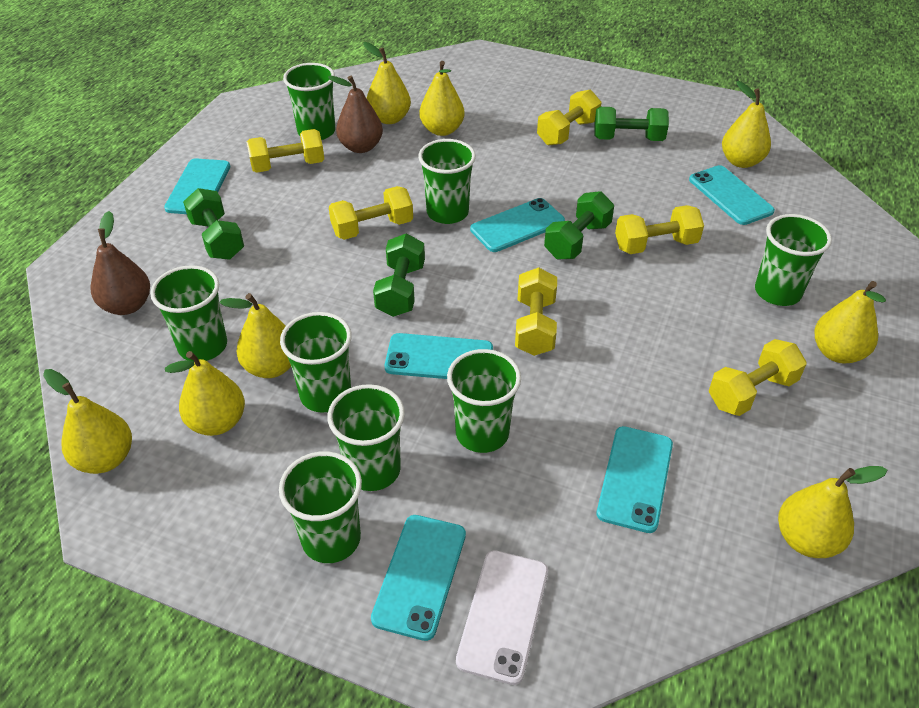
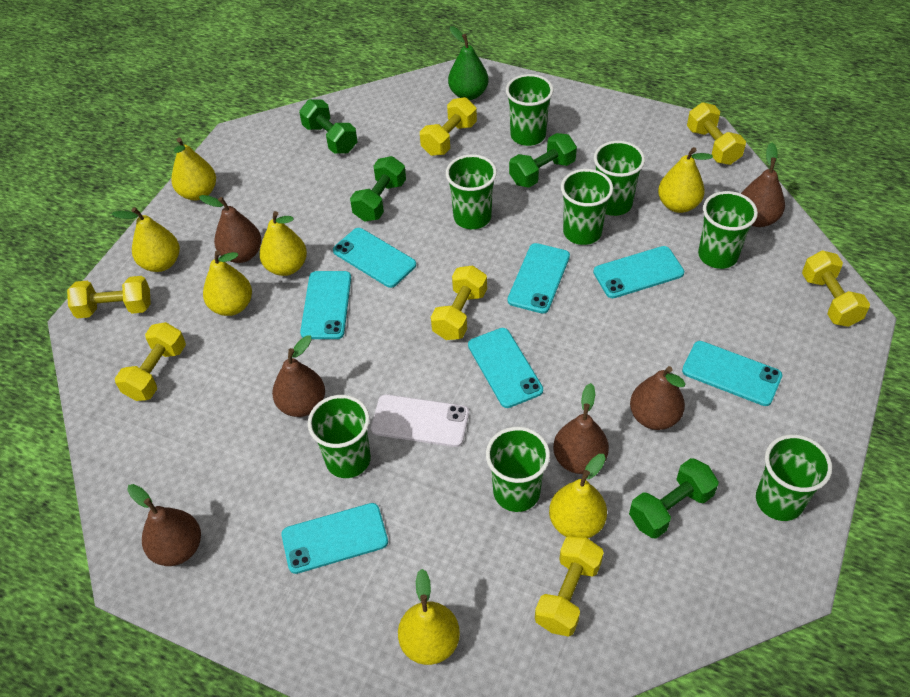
brown pear: [91,211,150,315] [328,75,383,153] = 2 -> [127,484,201,566] [199,195,261,263] [272,335,325,417] [553,383,609,474] [630,366,686,430] [741,143,785,227] = 6
green pear: none = 0 -> [448,26,488,100] = 1
turquoise phone: [164,158,230,214] [371,515,466,641] [384,333,493,379] [470,198,565,252] [597,426,673,533] [689,165,775,225] = 6 -> [282,503,388,574] [300,271,351,339] [333,228,416,288] [468,328,543,408] [507,243,570,314] [593,246,684,298] [682,341,782,406] = 7
yellow dumbbell: [247,129,324,173] [329,186,413,240] [515,267,557,356] [537,90,601,146] [615,205,704,254] [709,339,807,416] = 6 -> [67,276,151,318] [115,322,186,401] [420,97,477,156] [431,265,487,340] [535,536,604,637] [687,102,746,165] [802,250,870,327] = 7
yellow pear: [43,369,132,474] [165,351,245,436] [220,293,291,378] [363,42,411,124] [419,61,465,136] [722,81,771,168] [778,466,887,558] [814,281,886,364] = 8 -> [111,207,180,272] [171,138,216,201] [203,251,252,316] [259,211,307,276] [398,569,460,665] [549,454,607,538] [658,147,713,213] = 7

